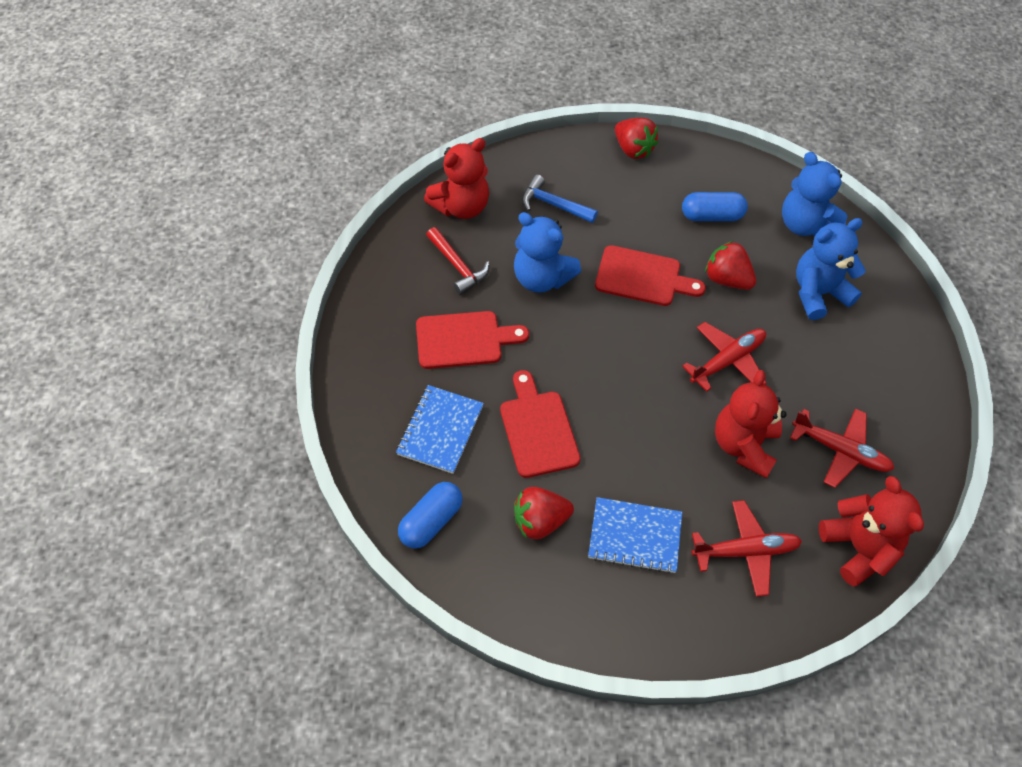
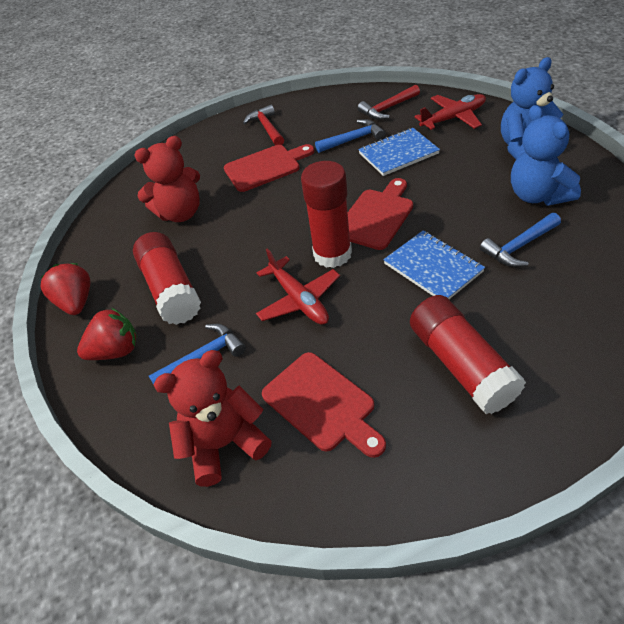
blue capsule: [398,482,462,548] [682,192,748,221] = 2 -> none = 0
blue hammer: [522,175,598,223] = 1 -> [149,324,246,384] [315,119,385,153] [480,213,561,267] = 3
blue teddy bear: [514,212,581,293] [782,152,848,237] [796,218,866,320] = 3 -> [501,57,563,160] [511,105,581,206] = 2
red glue stick: none = 0 -> [133,232,201,325] [301,161,352,268] [410,295,526,414] = 3
red hammer: [426,227,489,295] = 1 -> [243,105,284,145] [358,85,420,120] = 2
red plane: [682,322,767,392] [691,500,802,597] [790,408,894,488] = 3 -> [256,248,340,325] [414,94,486,130] = 2
red strawberry: [514,487,574,539] [615,118,658,159] [705,241,756,290] = 3 -> [40,263,90,315] [77,308,137,360] = 2
red teddy bear: [424,138,489,219] [715,370,787,478] [819,476,924,587] = 3 -> [134,136,200,222] [154,350,272,487] = 2

